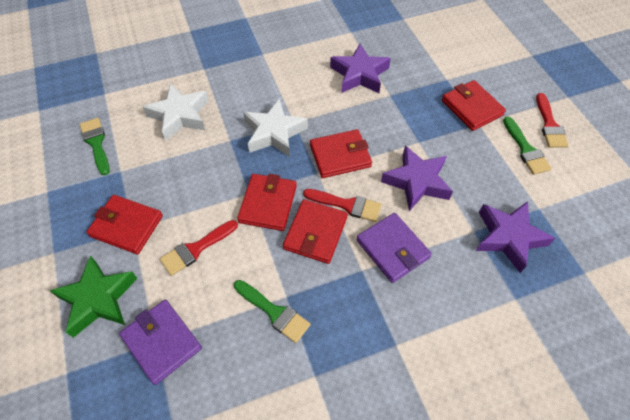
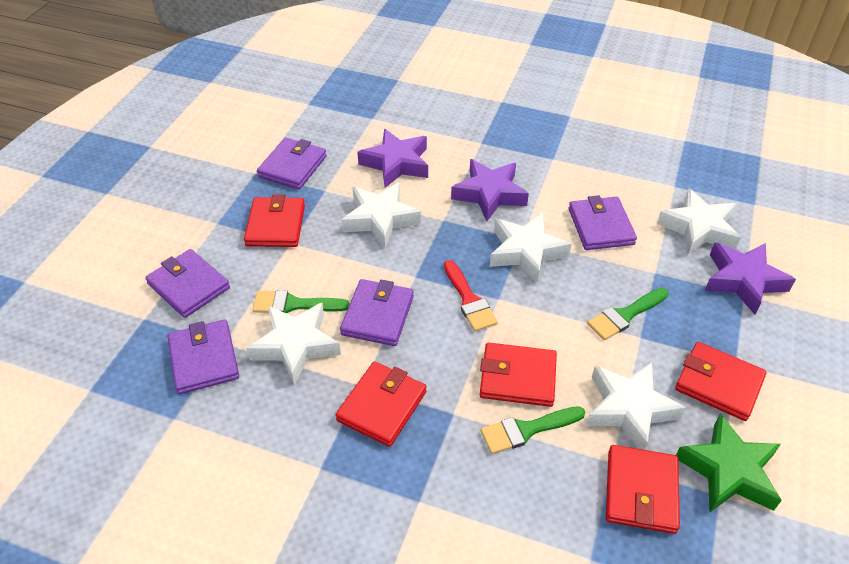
purple wallet: [119,300,202,385] [357,213,432,283] = 2 -> [145,249,230,318] [168,320,239,394] [257,138,327,189] [340,279,414,346] [569,195,637,250] = 5
red brush: [160,220,238,276] [303,189,382,222] [536,93,569,148] = 3 -> [444,260,498,331] = 1
white star: [143,83,209,140] [243,99,308,157] = 2 -> [247,303,341,385] [341,182,421,248] [490,213,571,283] [586,362,686,450] [657,188,741,255] = 5

